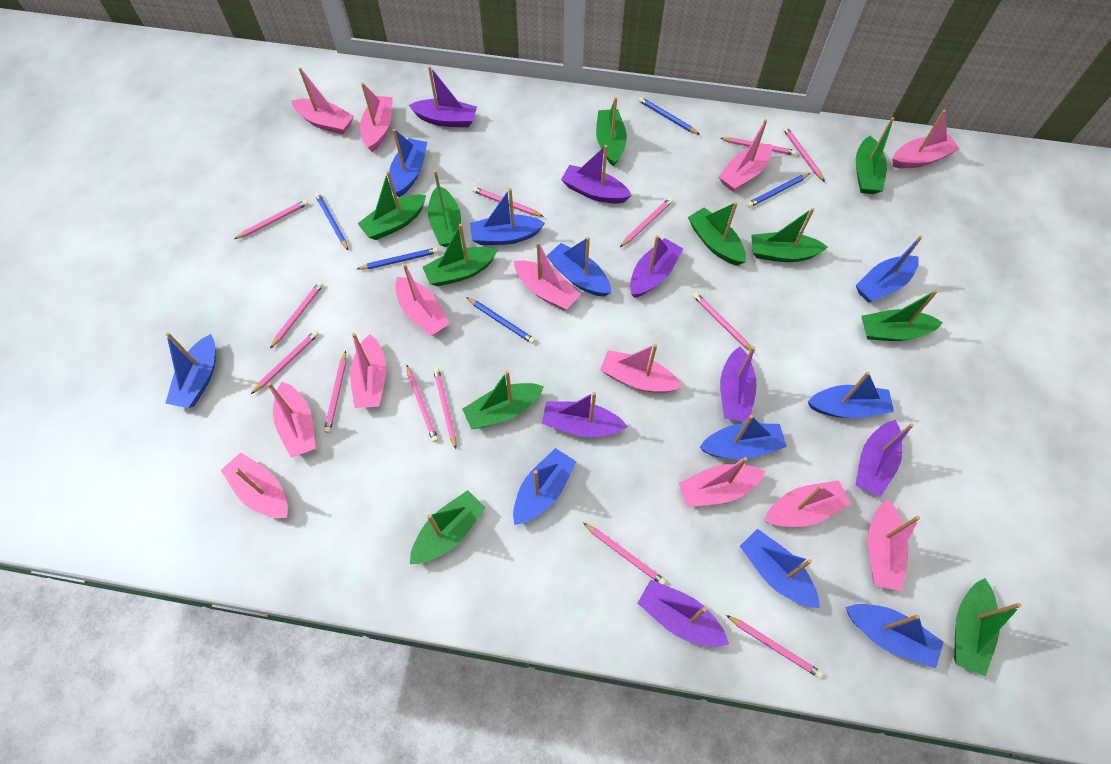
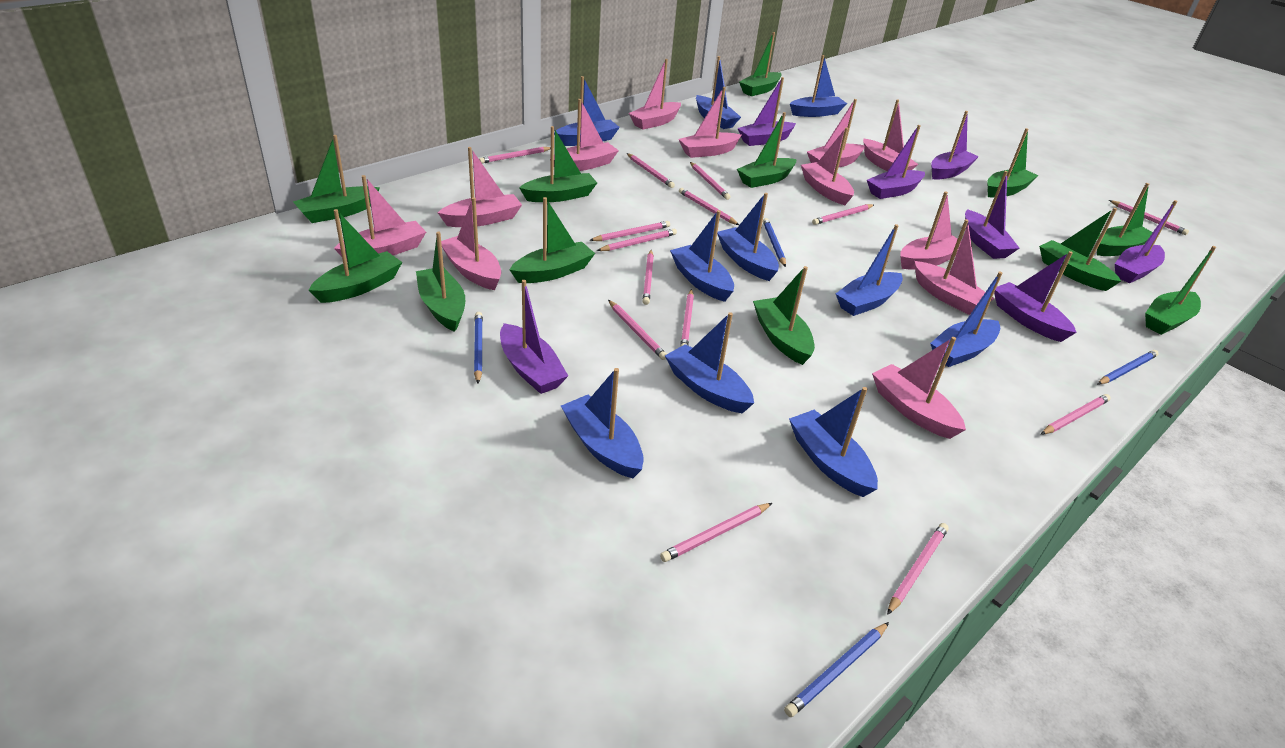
blue pencil: [315,193,349,251] [357,247,438,270] [466,297,535,344] [639,97,700,135] [747,173,810,207] = 5 -> [474,312,483,384] [763,218,786,267] [784,622,889,717] [1098,350,1159,384] = 4
green boat: [357,171,426,240] [410,490,486,564] [423,224,498,286] [428,170,461,247] [462,371,544,429] [596,97,627,167] [688,202,746,266] [751,208,828,262] [856,117,894,194] [861,290,943,341] [954,578,1022,676] = 11 -> [293,135,380,223] [309,209,402,303] [416,232,465,332] [510,197,595,283] [519,126,597,202] [737,112,797,188] [739,32,782,96] [753,266,815,365] [987,128,1038,198] [1039,208,1121,291] [1097,183,1153,256] [1145,246,1216,335] = 12
pink boat: [221,452,288,518] [267,382,316,458] [291,67,354,134] [350,333,386,408] [360,82,393,152] [395,264,450,336] [514,242,581,310] [600,344,682,393] [678,457,766,507] [719,119,772,191] [764,480,851,527] [868,499,920,591] [892,110,960,168] = 13 -> [334,175,426,262] [438,147,522,227] [441,197,501,290] [550,99,619,171] [629,59,681,130] [678,87,741,158] [801,128,854,205] [807,99,865,168] [863,100,918,171] [872,337,966,439] [900,191,961,270] [914,219,995,315] = 12
pink pencil: [234,200,308,239] [251,330,319,394] [270,281,323,348] [324,351,346,433] [406,365,438,442] [433,368,456,449] [472,187,544,217] [583,523,666,585] [620,198,673,247] [693,292,754,353] [720,137,797,156] [726,615,823,678] [783,126,825,182] = 13 -> [479,147,551,164] [589,221,670,241] [597,229,677,251] [608,300,667,360] [627,153,675,188] [643,250,654,305] [660,503,772,562] [679,188,739,225] [680,289,694,347] [690,162,731,200] [812,204,874,225] [887,523,949,615] [1041,394,1111,434] [1109,200,1189,235] = 14

